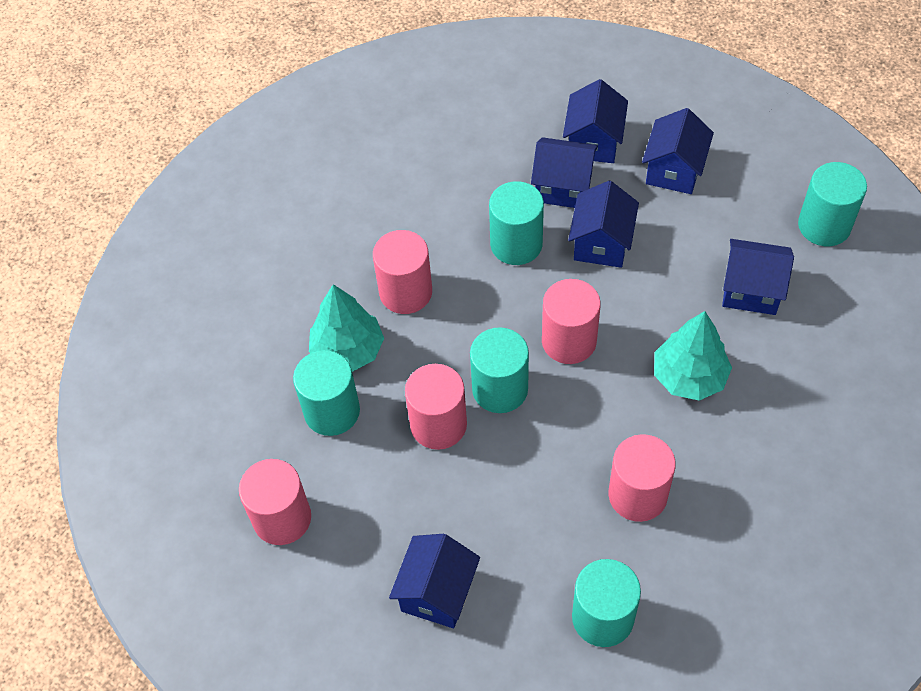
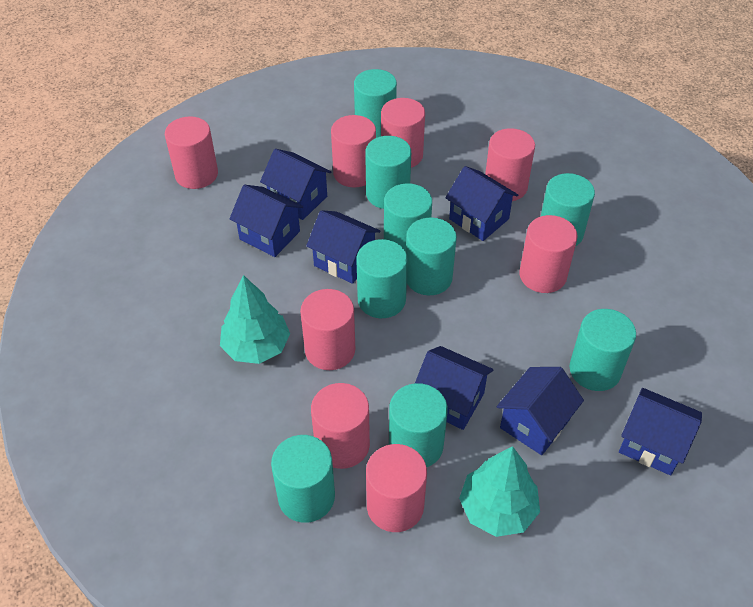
blue house: [389,534,480,628] [531,137,598,208] [563,79,628,163] [568,181,639,268] [642,108,714,194] [722,239,794,315] = 6 -> [230,184,303,257] [260,149,331,220] [306,210,380,284] [415,346,494,430] [445,166,518,241] [497,367,584,455] [619,388,702,475] = 7
pink cylinder: [239,459,311,545] [373,230,432,314] [405,364,467,450] [542,279,601,364] [609,434,676,522] = 5 -> [165,116,218,189] [300,289,355,370] [311,383,370,469] [331,115,376,188] [366,444,427,532] [381,98,425,168] [485,128,535,201] [519,215,578,293] = 8
turquoise cylinder: [293,350,360,436] [470,327,529,413] [489,181,544,265] [572,559,641,647] [798,162,867,246] = 5 -> [271,435,335,523] [354,69,397,138] [356,239,408,318] [365,136,411,209] [384,183,432,251] [389,383,448,467] [406,217,457,295] [541,173,595,246] [569,309,636,391] = 9

